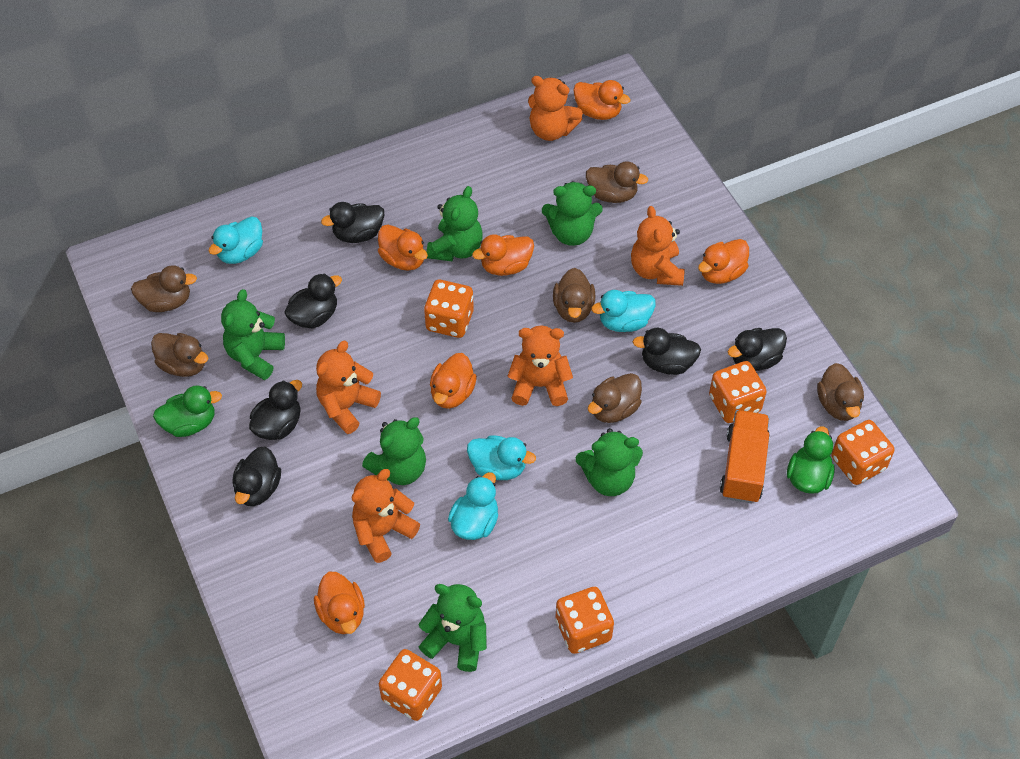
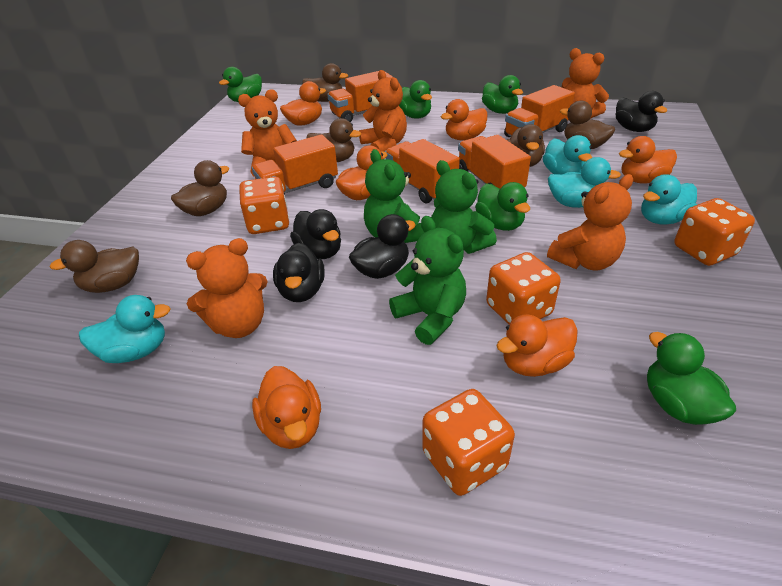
black duck: [232,447,281,506] [249,380,302,440] [284,273,342,328] [321,202,384,243] [633,328,701,375] [728,328,787,371] = 6 -> [273,243,325,302] [290,209,341,259] [349,214,416,279] [616,91,667,132] = 4
green duck: [153,385,222,437] [787,426,835,494] = 2 -> [219,67,262,102] [399,80,432,119] [475,182,530,231] [482,75,523,114] [647,332,736,425] = 5
green teddy bear: [221,289,285,380] [362,417,426,485] [418,584,487,672] [427,186,483,261] [542,181,603,246] [576,428,643,496] = 6 -> [364,149,425,243] [389,216,466,345] [431,160,497,254] = 3
orange dice: [379,649,442,721] [424,280,474,338] [556,587,614,654] [709,361,767,423] [831,420,894,485] = 5 -> [239,176,289,234] [422,389,515,496] [486,252,561,324] [674,198,755,266] = 4
orange truck: [720,410,770,503] = 1 -> [252,135,338,195] [327,71,394,122] [385,139,460,203] [458,135,531,189] [504,85,575,137] = 5

